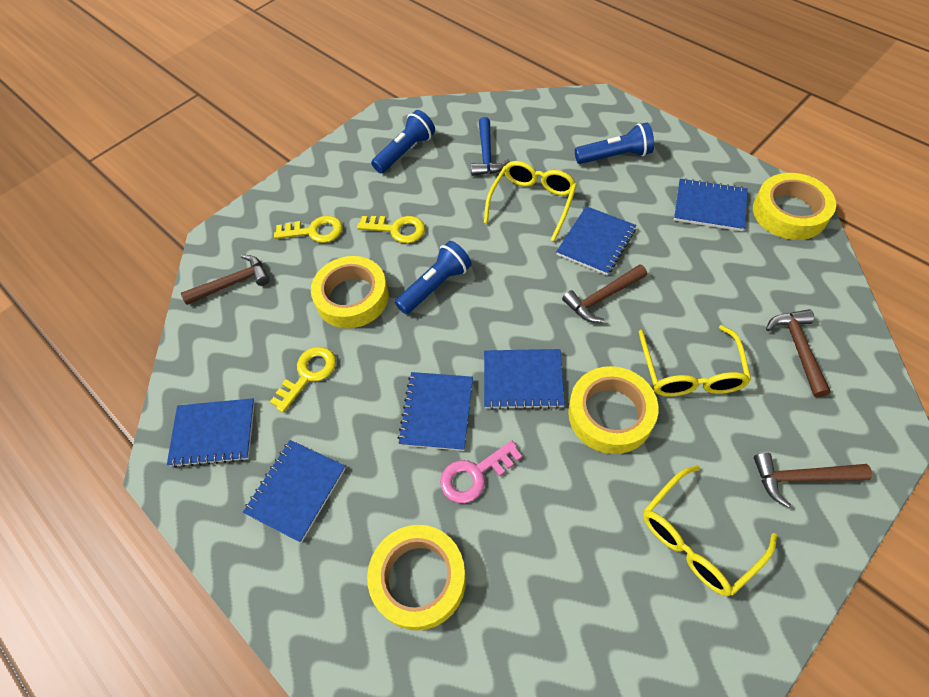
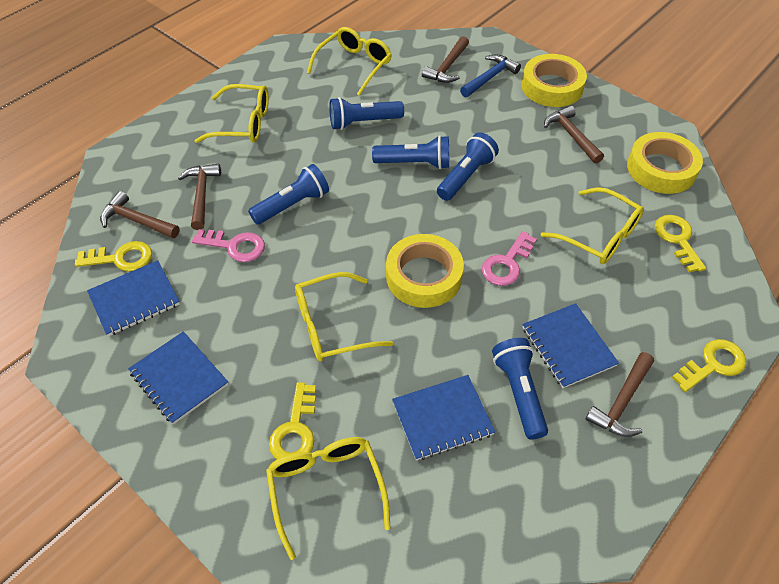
blue flashlight: [371,110,435,173] [395,241,472,314] [575,123,654,164] = 3 -> [248,164,329,225] [329,97,404,130] [372,135,449,169] [437,133,499,201] [492,338,548,440] = 5
blue notebook: [167,398,255,468] [243,440,346,543] [397,372,473,451] [484,349,565,410] [556,206,637,275] [674,178,748,231] = 6 -> [87,260,180,336] [128,331,229,425] [392,375,495,460] [522,303,619,388] = 4
brown hammer: [181,255,269,305] [562,264,647,322] [754,453,872,508] [766,309,831,397] = 4 -> [100,191,179,238] [178,164,221,230] [422,36,469,83] [544,105,604,163] [585,352,654,437] = 5
pink key: [440,440,522,503] = 1 -> [192,229,265,262] [482,231,537,286] = 2
yellow glasses: [484,161,577,242] [639,325,751,396] [643,465,777,596] = 3 -> [194,84,269,143] [266,437,391,560] [295,272,393,361] [307,27,392,96] [541,187,644,264] = 5
yellow key: [270,347,336,413] [274,216,343,243] [357,216,425,243] = 3 -> [75,241,152,272] [269,382,316,459] [655,215,706,273] [672,339,746,392] = 4
yellow tape: [311,256,389,328] [367,525,466,631] [568,366,658,454] [753,173,836,240] = 4 -> [386,234,464,308] [522,54,587,107] [627,132,703,194] = 3

